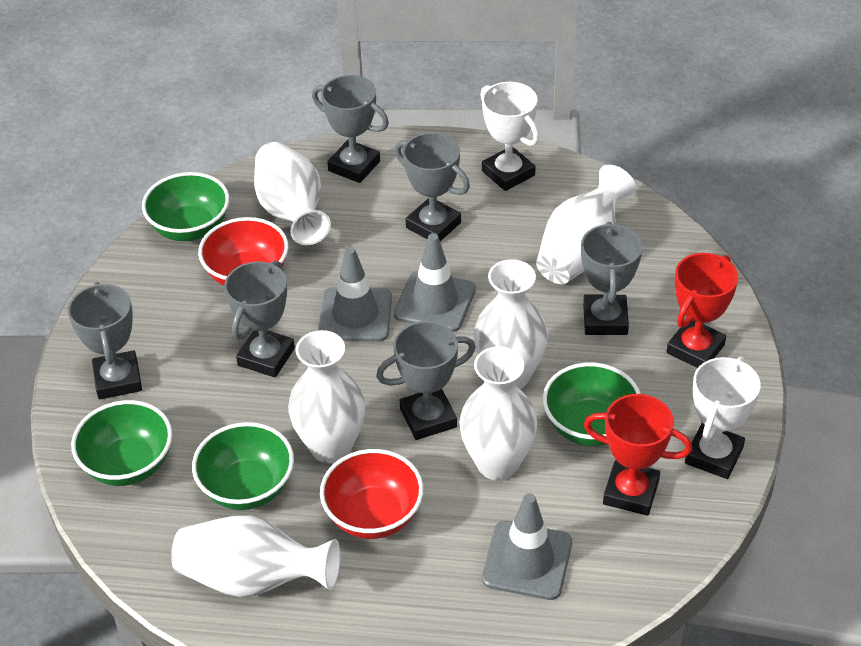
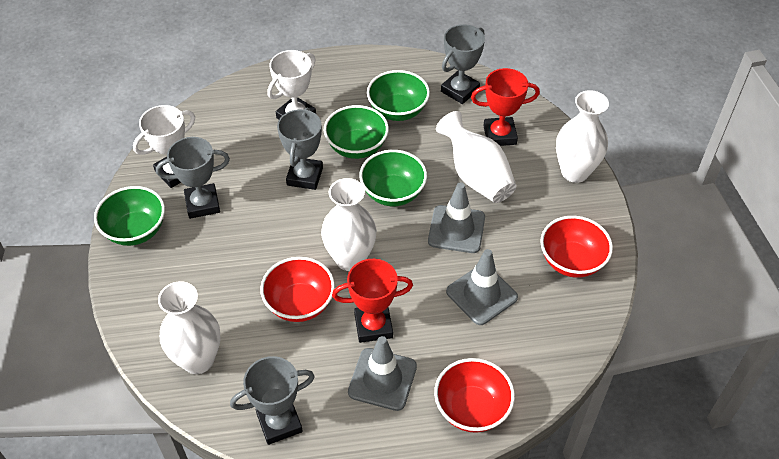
grey trophy: [68,282,142,399] [224,261,295,377] [312,75,389,183] [376,321,476,440] [395,132,470,241] [581,222,643,335] = 6 -> [156,137,230,219] [230,356,315,445] [277,108,323,190] [441,24,485,104] = 4
red bowl: [198,217,288,286] [320,449,424,539] = 2 -> [260,257,335,322] [434,358,515,433] [540,216,613,278] = 3
white vase: [171,515,340,597] [254,142,331,245] [288,330,365,464] [459,346,537,480] [474,259,548,389] [536,165,636,284] = 6 -> [158,281,221,374] [321,178,377,271] [436,111,516,203] [556,90,609,183] = 4

